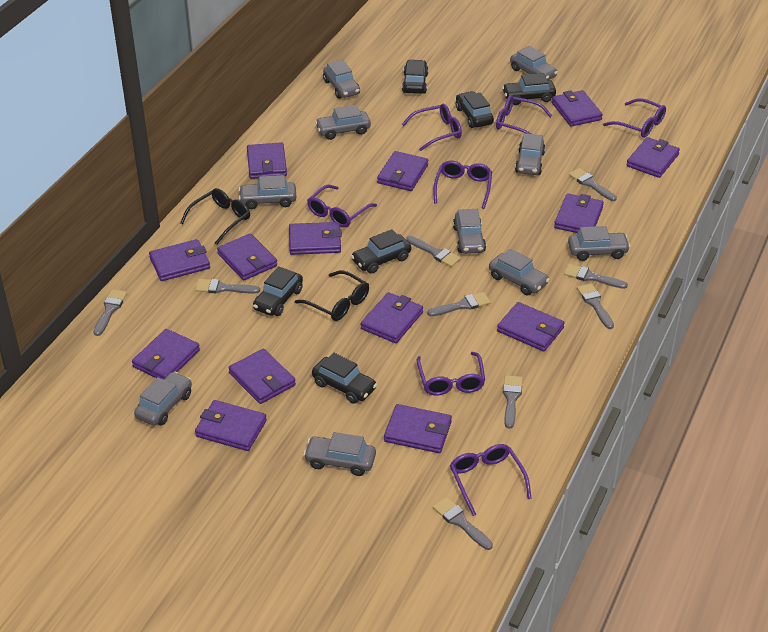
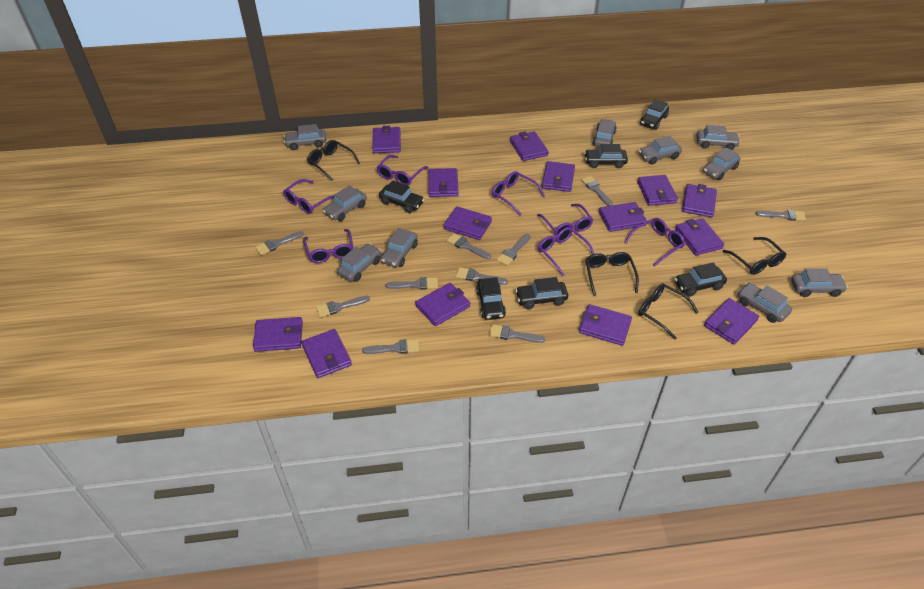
black glasses: [180,188,250,245] [295,270,369,321] = 2 -> [307,140,360,181] [585,252,639,296] [638,283,698,339] [722,237,786,275] = 4
grey brush: [94,289,127,336] [195,279,260,293] [406,236,461,267] [427,292,491,316] [433,497,493,550] [503,375,523,429] [564,264,628,289] [569,168,617,201] [577,283,614,329] = 9 -> [255,231,304,255] [316,296,370,317] [362,339,419,354] [385,277,438,290] [447,233,491,259] [456,267,508,285] [489,324,545,343] [497,234,531,266] [581,176,612,206] [755,210,806,221] = 10

